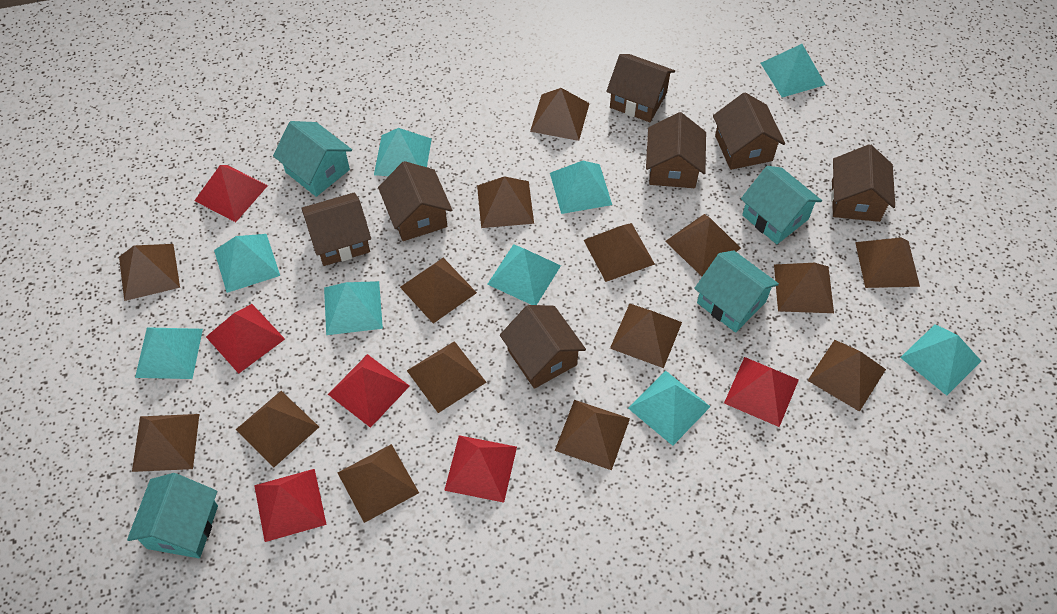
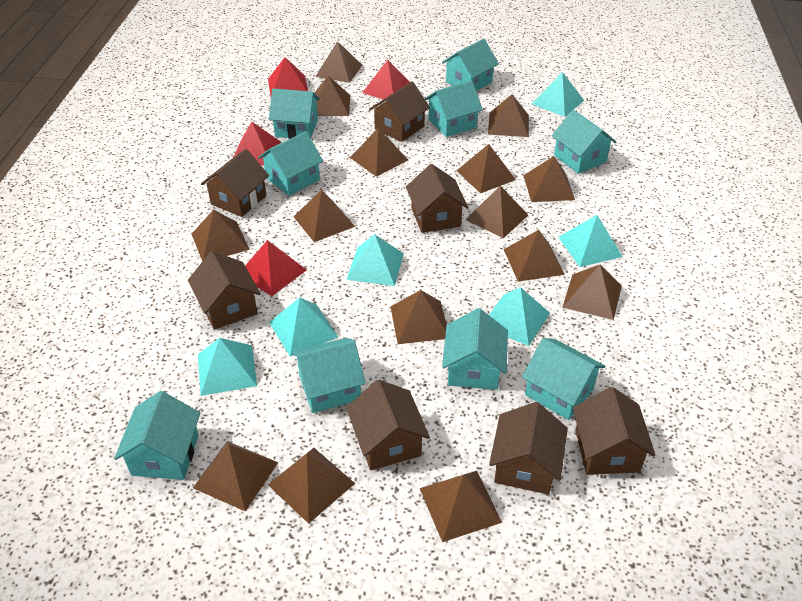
red pyramid: [194,165,268,222] [206,304,285,374] [254,469,327,542] [328,354,410,428] [444,435,517,503] [724,357,799,427] = 6 -> [233,122,281,166] [245,240,306,296] [268,57,308,96] [362,60,410,99] = 4
turquoise house: [127,473,218,558] [273,121,352,197] [694,251,779,333] [741,166,822,244] = 4 -> [114,391,200,480] [258,132,323,196] [269,89,320,139] [292,338,366,413] [425,81,483,137] [442,39,499,91] [442,308,508,390] [522,338,605,420] [552,110,616,174] = 9
turquoise pyramid: [135,327,203,379] [214,234,280,293] [324,281,383,335] [374,128,432,176] [487,244,561,305] [550,161,612,214] [628,371,710,446] [761,44,826,97] [900,324,981,396] = 9 -> [198,338,257,396] [269,297,338,357] [346,234,404,286] [489,287,550,346] [532,72,584,117] [558,215,623,267] = 6

